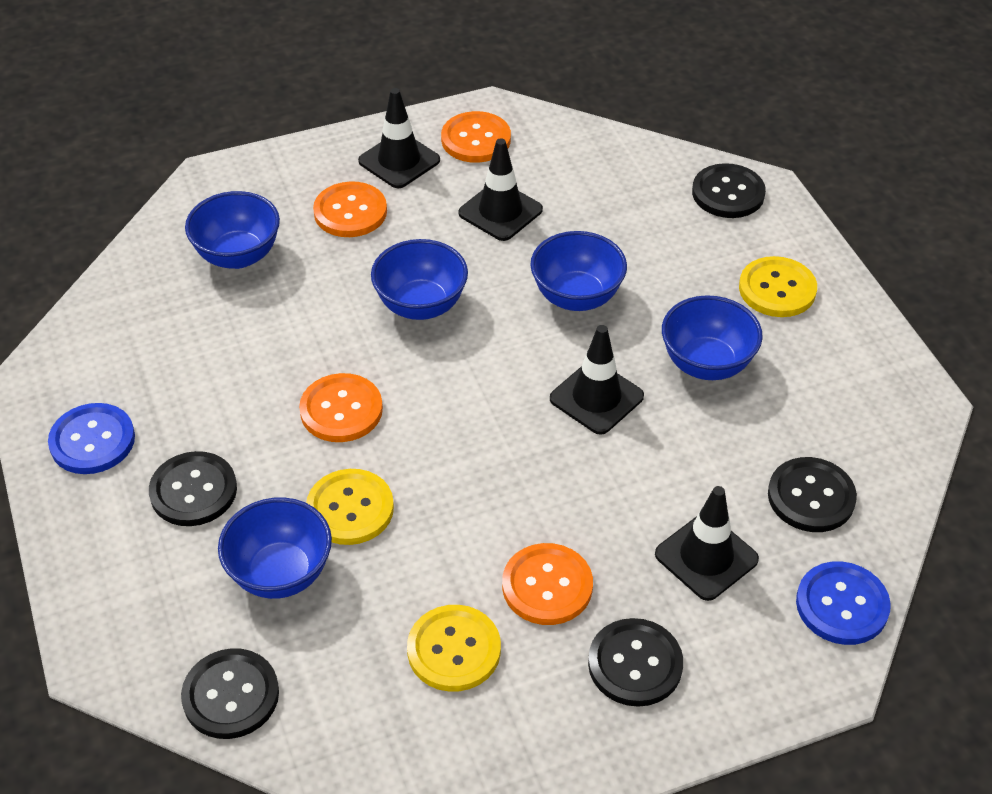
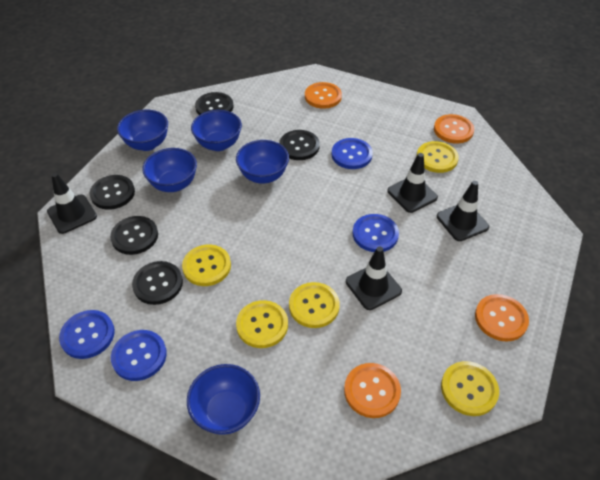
blue button: [48,403,135,474] [796,561,891,645] = 2 -> [59,310,115,359] [111,330,167,381] [332,138,373,169] [353,214,399,252] = 4
yellow button: [306,469,394,545] [407,605,501,692] [739,256,817,317] = 3 -> [182,245,231,286] [236,300,288,348] [289,282,340,328] [416,141,459,173] [441,361,499,416] = 5

